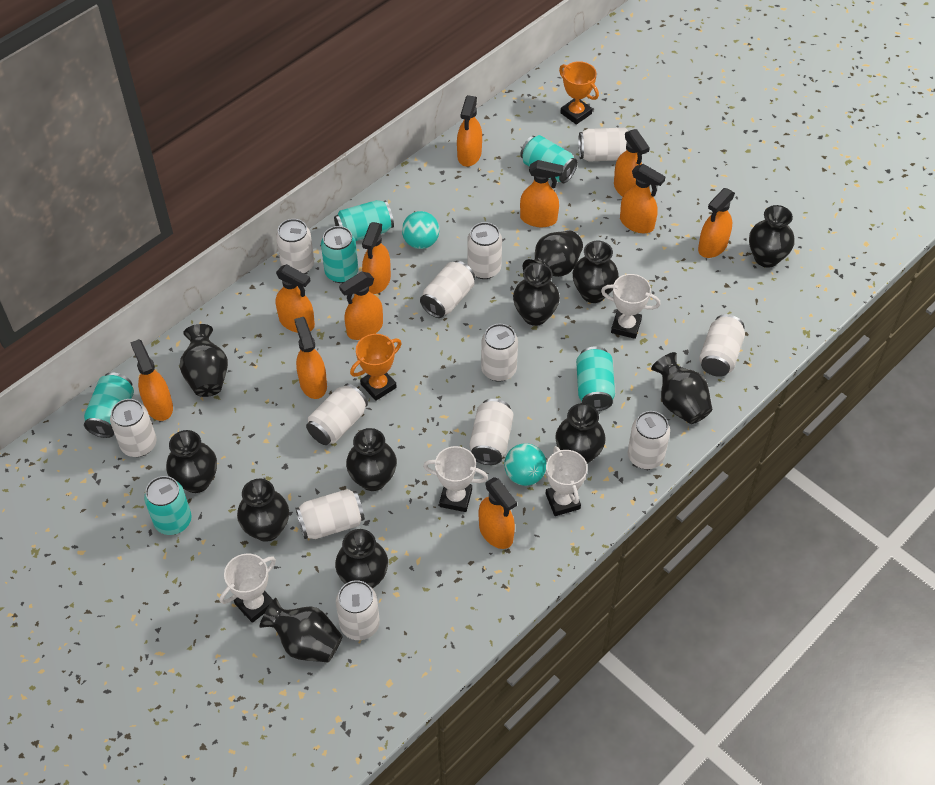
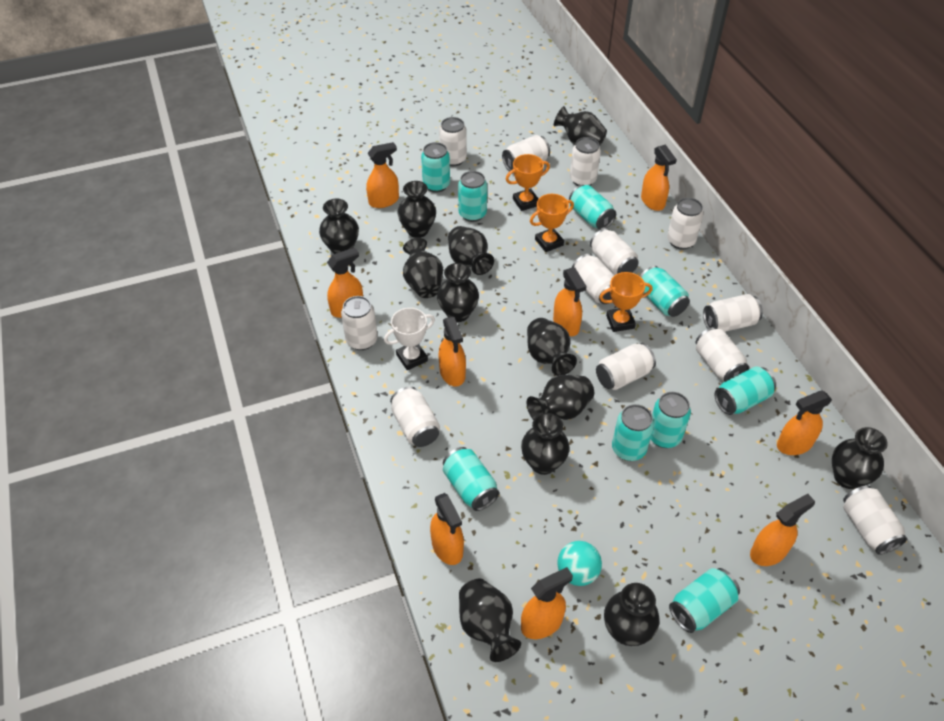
orange spray bottle: [130,339,173,421] [276,264,315,333] [294,317,327,399] [339,272,383,340] [362,222,391,294] [457,95,482,167] [479,477,517,549] [520,160,563,227] [614,129,650,197] [620,164,666,233] [698,188,735,258] = 11 -> [327,248,363,318] [366,142,399,208] [430,493,464,565] [438,317,466,387] [521,567,573,639] [553,267,587,336] [641,144,677,211] [750,494,815,566] [777,391,832,455] = 9
orange trophy: [350,334,402,401] [559,61,599,125] = 2 -> [506,154,550,211] [530,194,574,252] [599,272,653,332] = 3
turquoise ball: [402,211,439,249] [504,443,547,486] = 2 -> [557,541,602,586] = 1
turquoise can: [84,372,134,438] [144,476,192,535] [321,226,358,283] [334,200,394,241] [520,135,578,183] [576,347,615,411] = 6 -> [421,142,450,192] [443,447,499,511] [458,171,487,222] [569,185,616,230] [612,404,654,461] [640,266,690,317] [651,392,691,448] [669,568,740,633] [714,366,776,415] = 9
white trophy: [220,553,276,623] [423,446,488,512] [546,446,588,516] [601,274,660,339] = 4 -> [384,308,435,370] = 1

